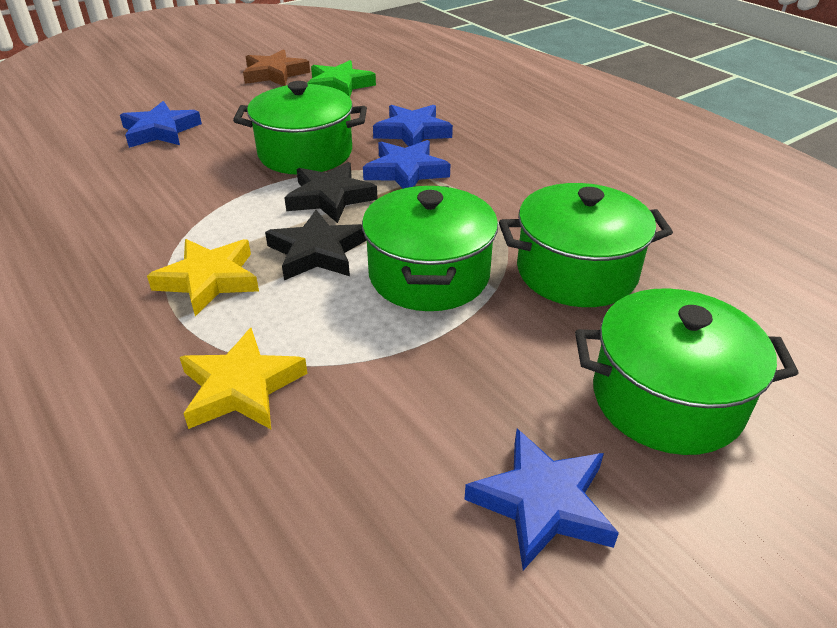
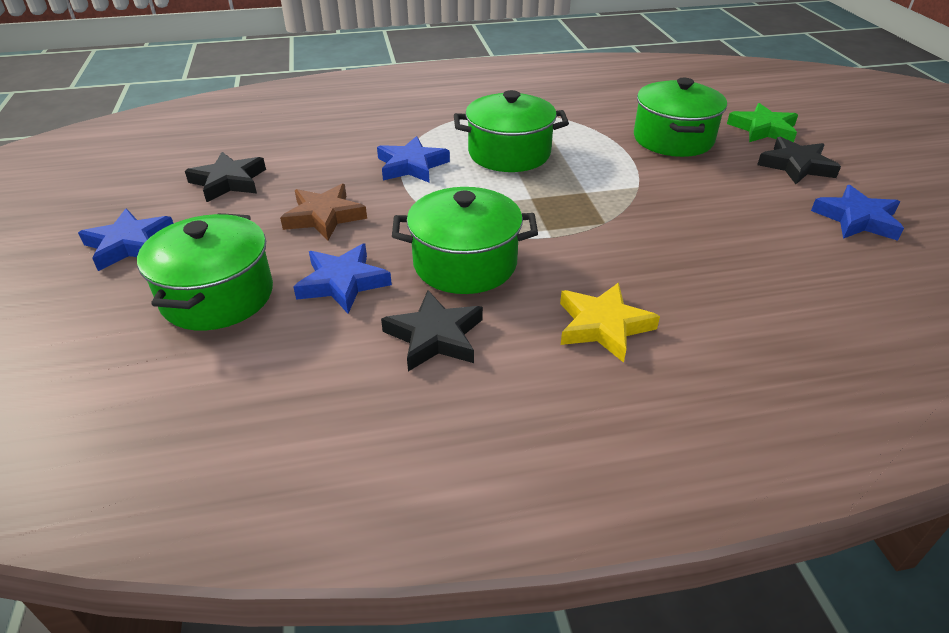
black star: [265,210,367,280] [284,162,377,223] = 2 -> [185,152,266,202] [381,290,483,371] [757,137,841,184] = 3
yellow star: [147,239,259,316] [180,328,308,429] = 2 -> [560,282,660,363] = 1

